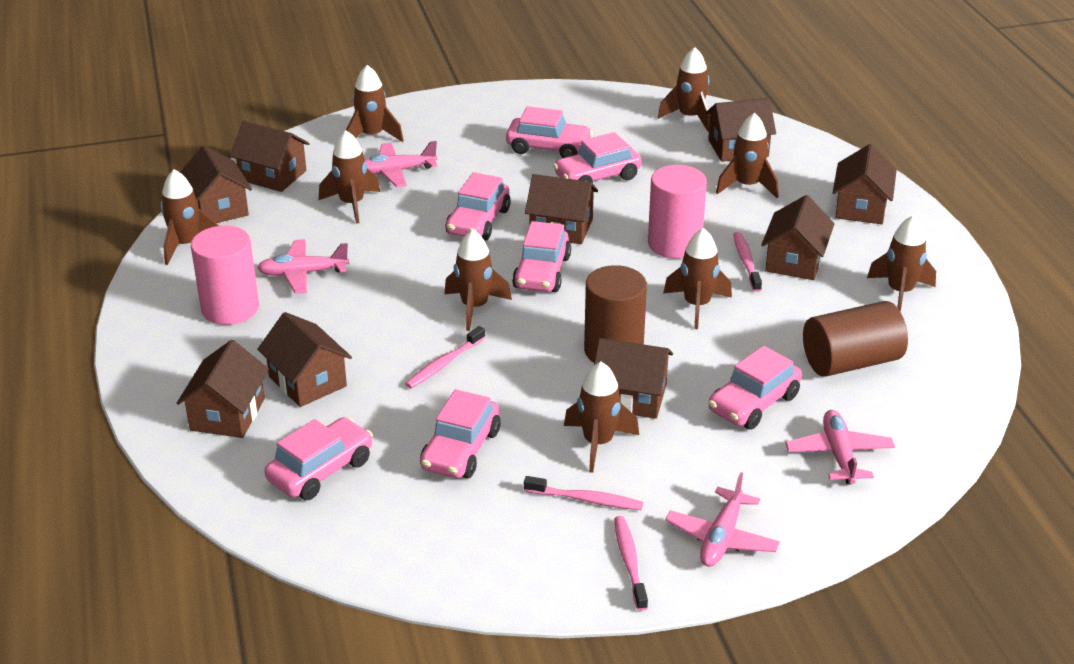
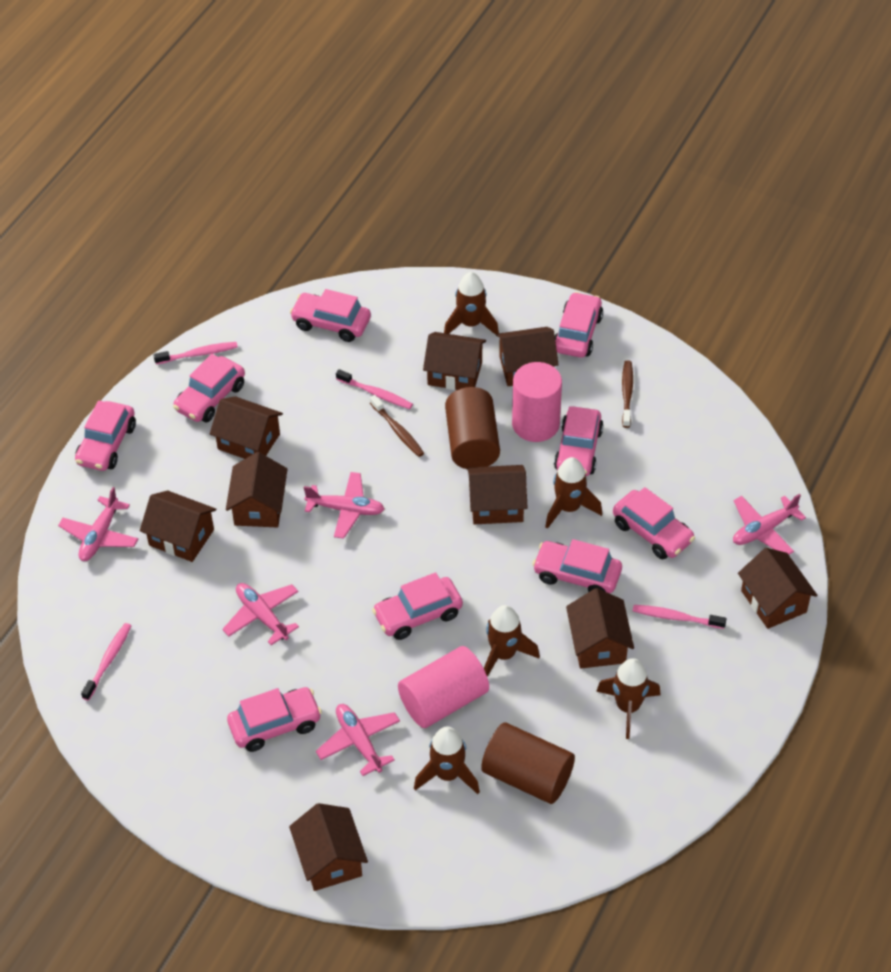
brown rocket: [160,169,219,265] [319,130,380,224] [346,65,404,142] [444,229,512,331] [564,362,639,473] [657,47,710,132] [663,228,732,329] [716,113,778,198] [867,215,936,312] = 9 -> [414,726,480,794] [444,272,499,335] [484,605,540,677] [545,457,602,529] [596,658,660,739] = 5
brown toothbrush: none = 0 -> [370,395,424,457] [622,360,633,428] = 2
pink car: [265,417,373,500] [420,389,500,478] [445,172,511,241] [506,106,593,158] [512,221,571,292] [553,132,642,183] [708,346,802,430] = 7 -> [75,400,136,471] [173,354,245,422] [227,687,322,752] [290,289,371,342] [372,572,463,640] [532,539,622,593] [554,406,604,476] [555,292,603,358] [613,487,695,559] = 9
pink plane: [257,239,349,294] [365,141,438,187] [665,472,780,567] [785,410,895,485] = 4 -> [58,487,138,561] [222,583,299,645] [304,472,384,539] [316,704,400,776] [733,494,806,555] = 5

